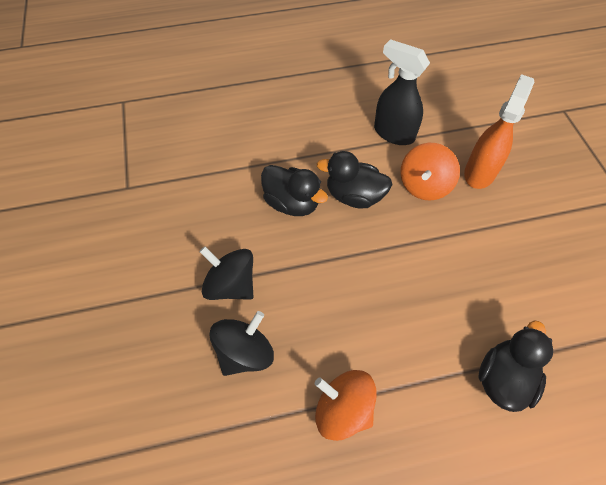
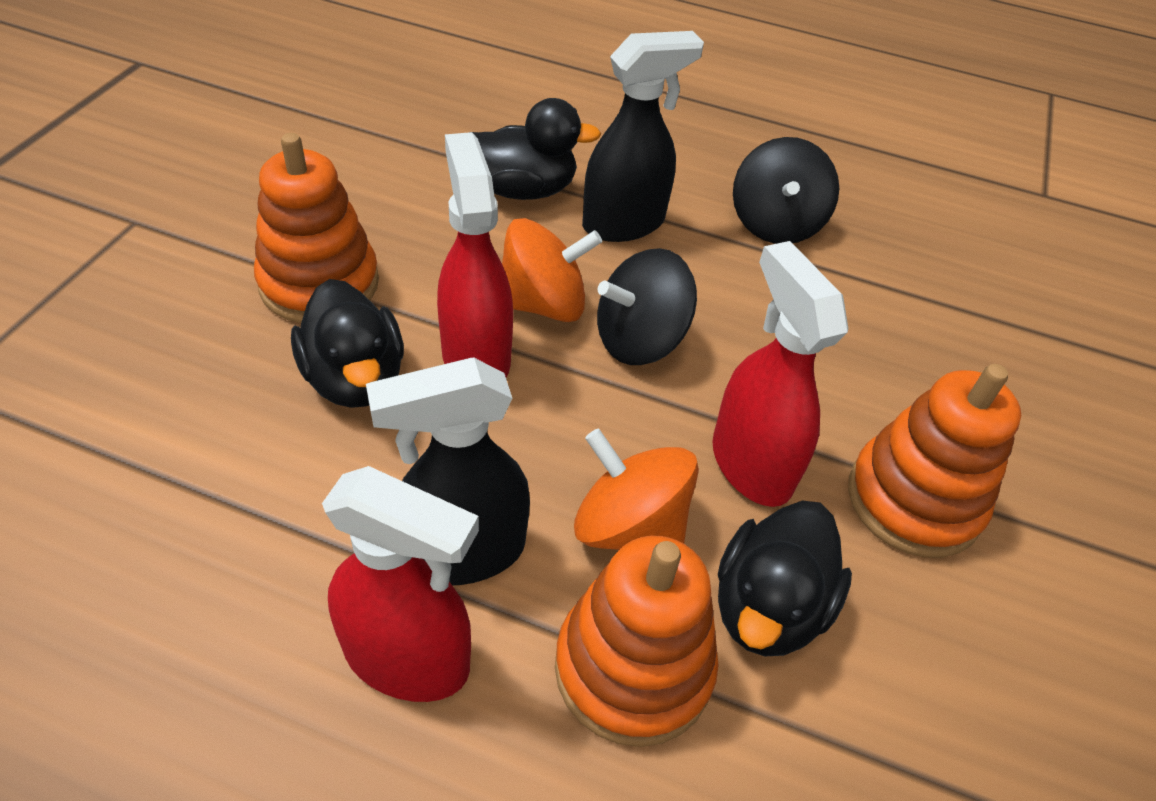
black spray bottle: [374,39,430,145] = 1 -> [366,358,530,585] [582,31,704,242] = 2
orange spray bottle: [464,74,534,189] = 1 -> none = 0
orange stacking toy: none = 0 -> [254,133,379,323] [555,536,719,747] [848,364,1021,558] = 3
red spray bottle: none = 0 -> [322,466,479,702] [437,132,513,377] [712,241,848,507] = 3

